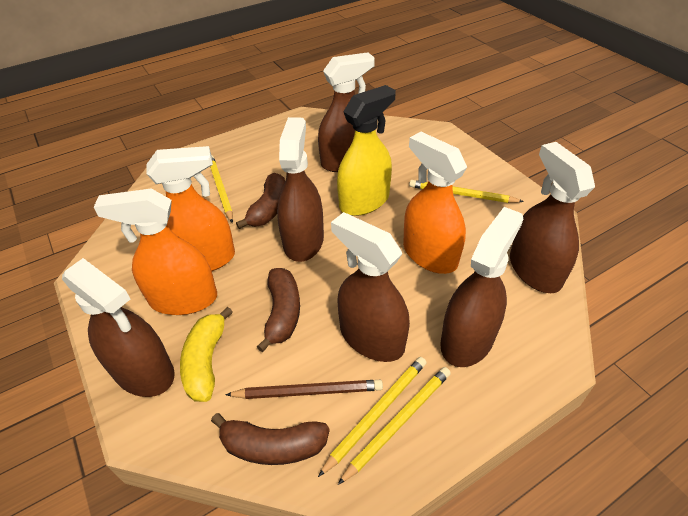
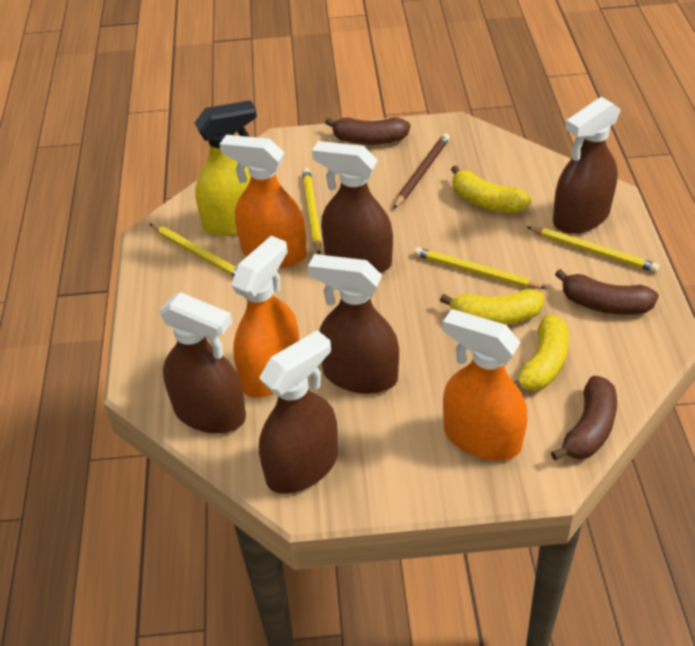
brown spray bottle: [62,258,175,397] [277,117,324,262] [318,52,375,172] [331,212,410,362] [440,207,523,367] [510,142,595,293] = 6 -> [159,292,246,433] [259,330,338,494] [308,254,399,394] [312,141,393,273] [553,97,621,234] = 5
yellow banana: [180,307,233,402] = 1 -> [440,289,544,325] [451,165,531,213] [514,315,569,391] = 3

